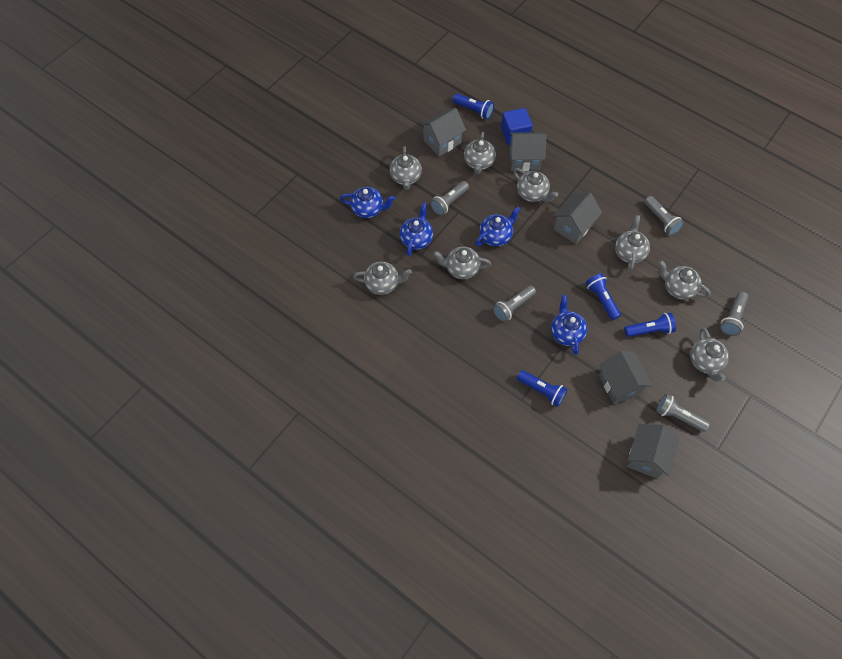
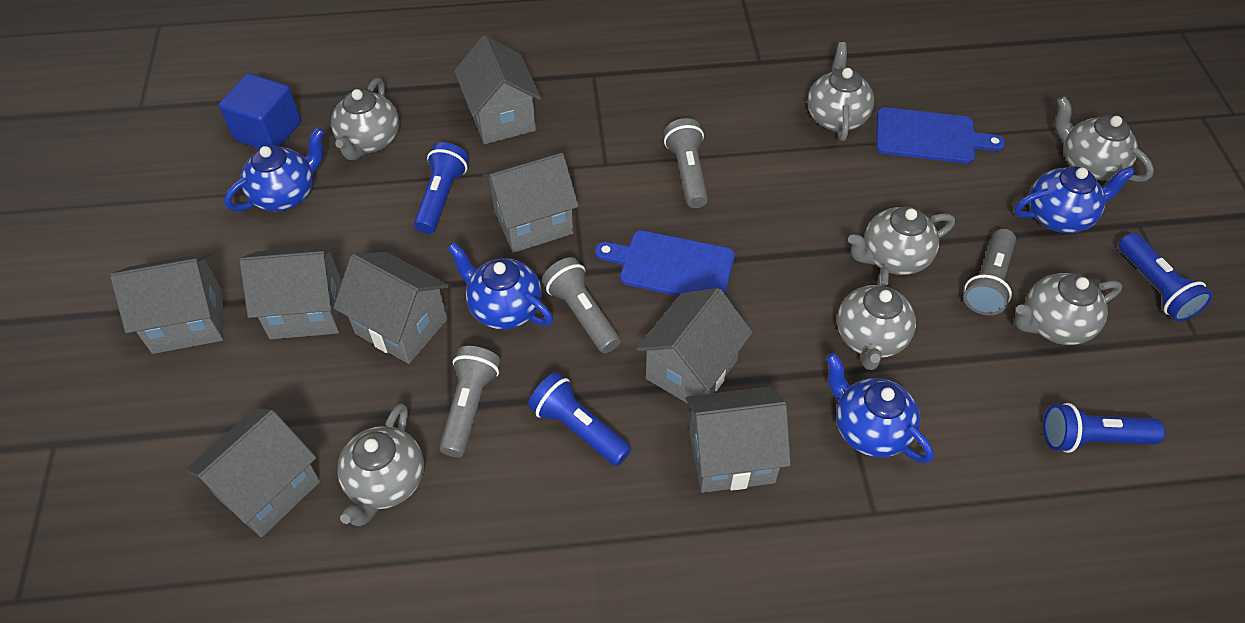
blue cutting board: none = 0 -> [595,230,735,296] [876,107,1005,164] = 2
grey flashlight: [430,181,469,216] [493,285,536,322] [645,196,684,235] [656,394,710,432] [720,292,748,336] = 5 -> [439,346,501,457] [542,257,620,353] [664,118,708,208] [964,229,1016,315] = 4
grey house: [420,108,466,157] [509,132,547,171] [553,193,602,244] [599,351,653,404] [626,424,679,479] = 5 -> [110,253,223,354] [185,408,320,537] [239,245,342,339] [333,252,449,364] [454,35,541,144] [483,153,579,253] [636,288,753,404] [685,386,791,493] = 8
grey teapot: [353,261,412,295] [390,146,422,190] [433,246,491,279] [464,132,496,174] [513,168,558,202] [615,215,650,271] [658,260,711,300] [690,328,729,381] = 8 -> [331,78,399,160] [337,404,424,526] [807,42,874,141] [837,267,916,370] [848,207,955,275] [1015,273,1122,345] [1056,96,1154,182] = 7

